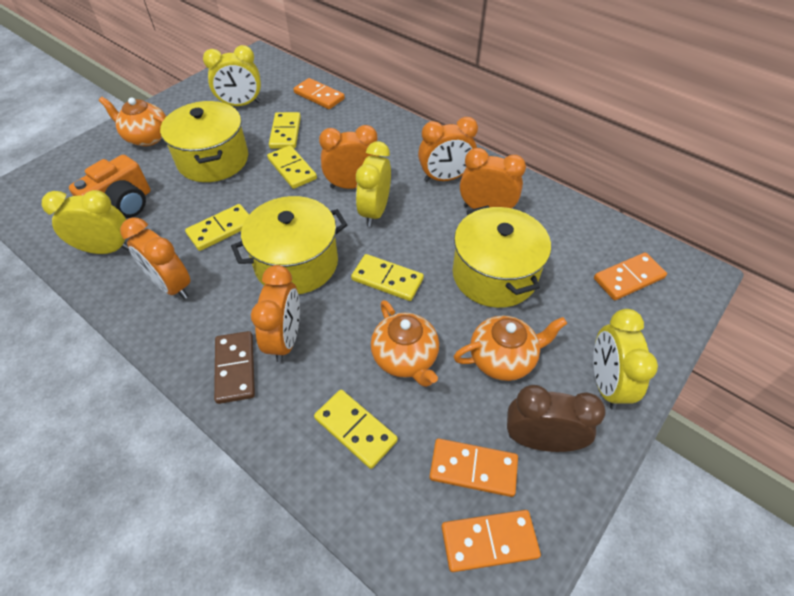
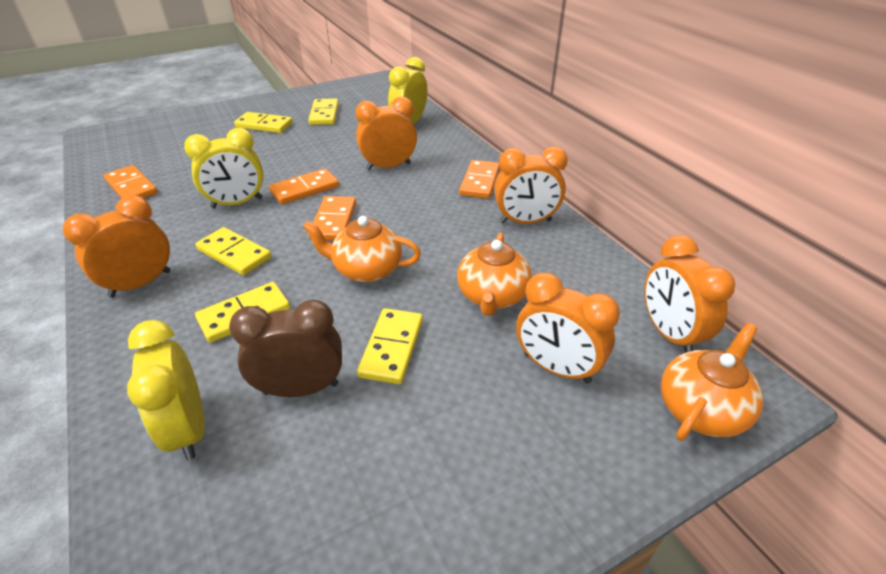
brown domino: [214,331,255,404] = 1 -> none = 0
orange camera: [69,155,151,218] = 1 -> none = 0
yellow clock: [42,190,129,254] [203,45,261,106] [356,141,391,227] [593,309,658,410] = 4 -> [127,320,205,460] [184,128,263,208] [388,57,427,124] = 3
yellow pot: [160,101,248,182] [231,196,347,294] [453,206,551,308] = 3 -> none = 0

